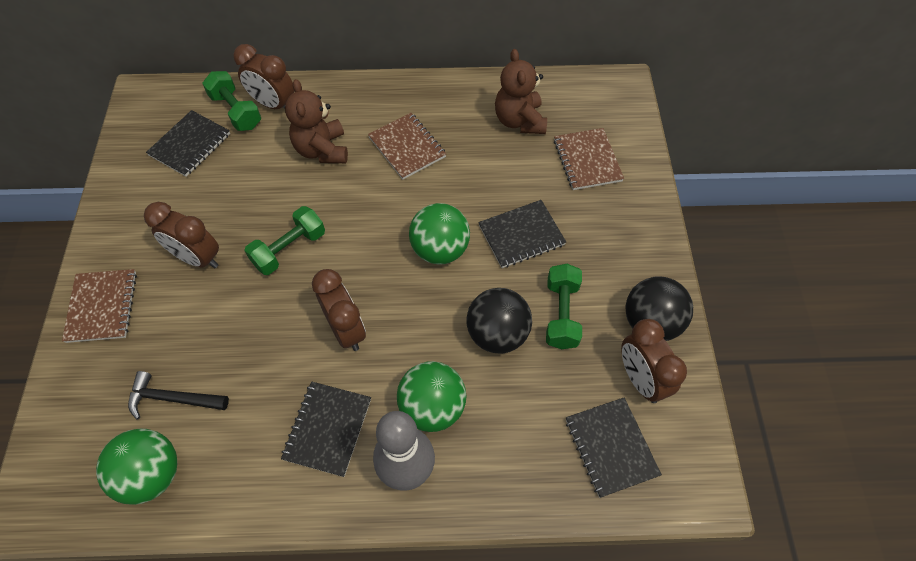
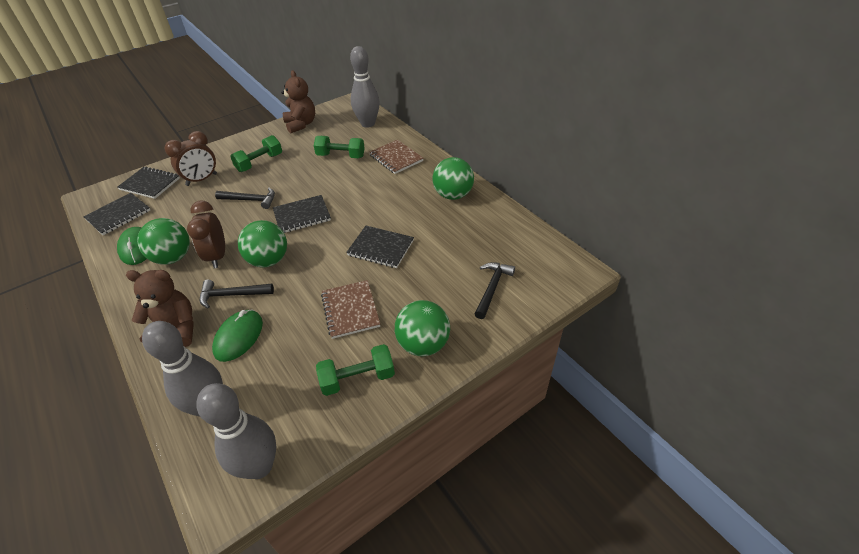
black ball: [466,288,532,354] [625,276,693,341] = 2 -> none = 0
black hammer: [128,371,229,419] = 1 -> [200,280,274,309] [215,188,275,209] [475,262,515,319] = 3
brown clock: [144,202,219,268] [233,44,294,109] [312,269,366,351] [621,319,687,403] = 4 -> [165,131,217,186] [187,201,225,268] = 2
brown notebook: [62,269,137,343] [368,113,446,180] [554,128,624,190] = 3 -> [321,280,380,339] [369,140,424,174] = 2
green ball: [96,429,177,505] [397,361,467,432] [409,203,470,265] = 3 -> [137,218,190,264] [238,220,287,268] [395,300,450,356] [432,157,474,200] = 4
green mouse: none = 0 -> [117,227,147,265] [212,310,263,362] = 2
grey bowling pin: [373,411,435,491] = 1 -> [142,321,223,417] [196,383,276,479] [350,46,380,128] = 3

